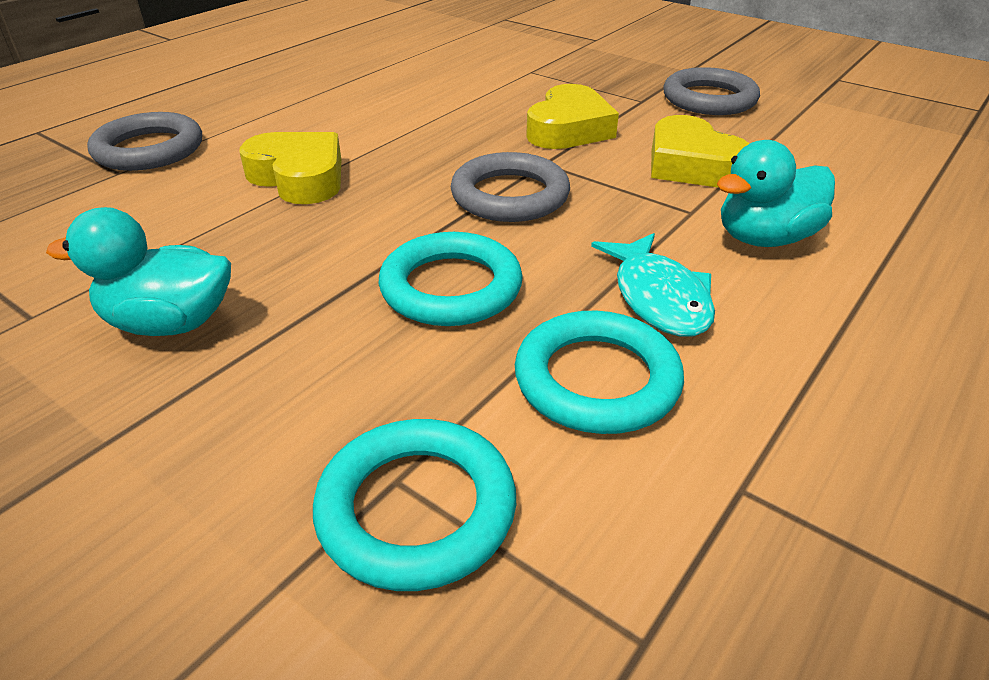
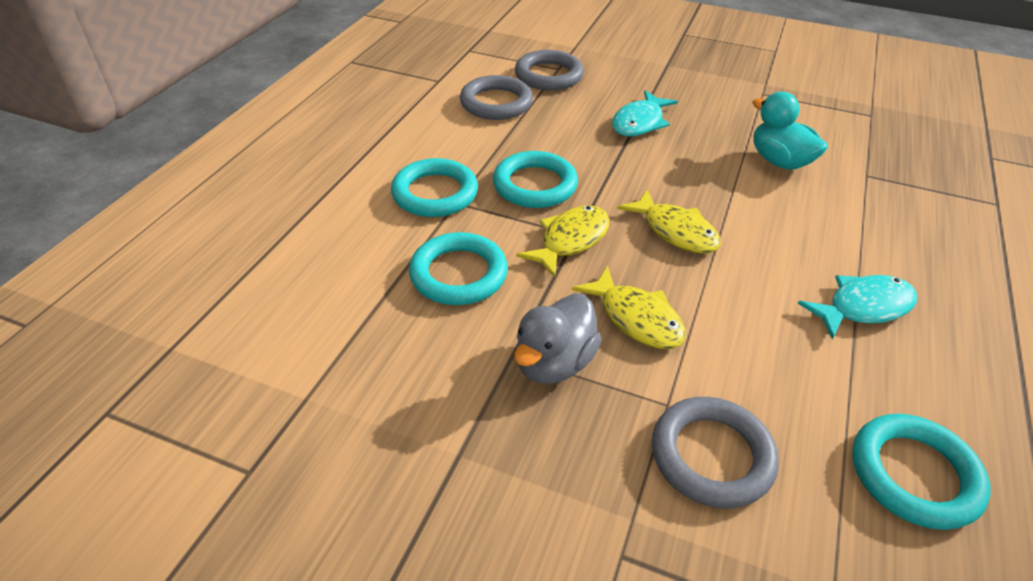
grey duck: none = 0 -> [514,294,602,383] = 1
turquoise duck: [46,207,231,336] [717,140,835,247] = 2 -> [752,92,828,170] = 1
turquoise fish: [591,233,715,337] = 1 -> [612,90,678,136] [797,275,917,339] = 2
turquoise ring: [313,419,516,591] [379,232,523,326] [515,311,684,434] = 3 -> [391,158,478,217] [409,232,508,305] [493,151,578,208] [852,414,990,530] = 4
yellow fish: none = 0 -> [516,206,610,278] [572,266,686,349] [617,190,721,253] = 3
yellow heart: [240,132,341,204] [526,84,619,149] [651,115,749,187] = 3 -> none = 0

